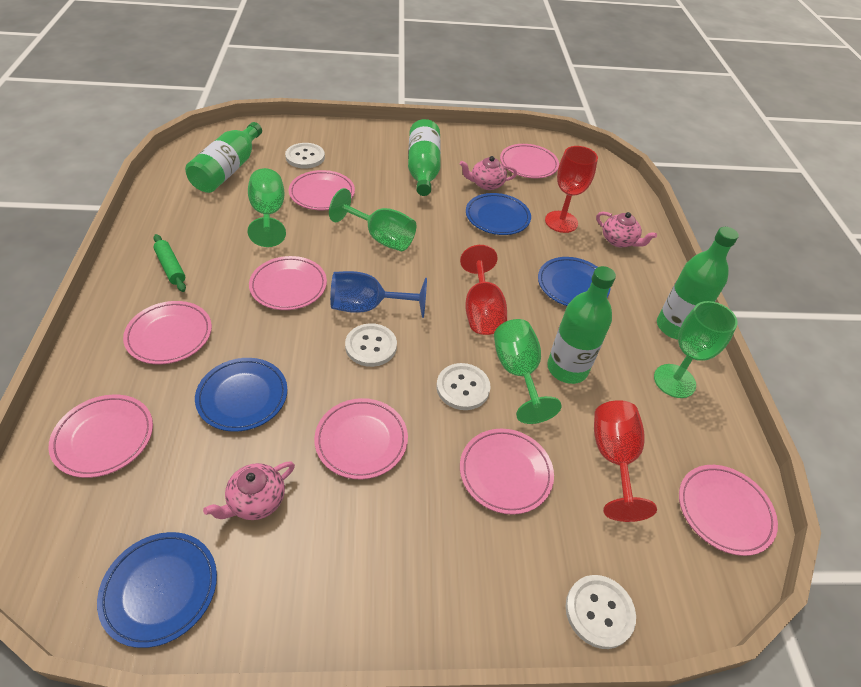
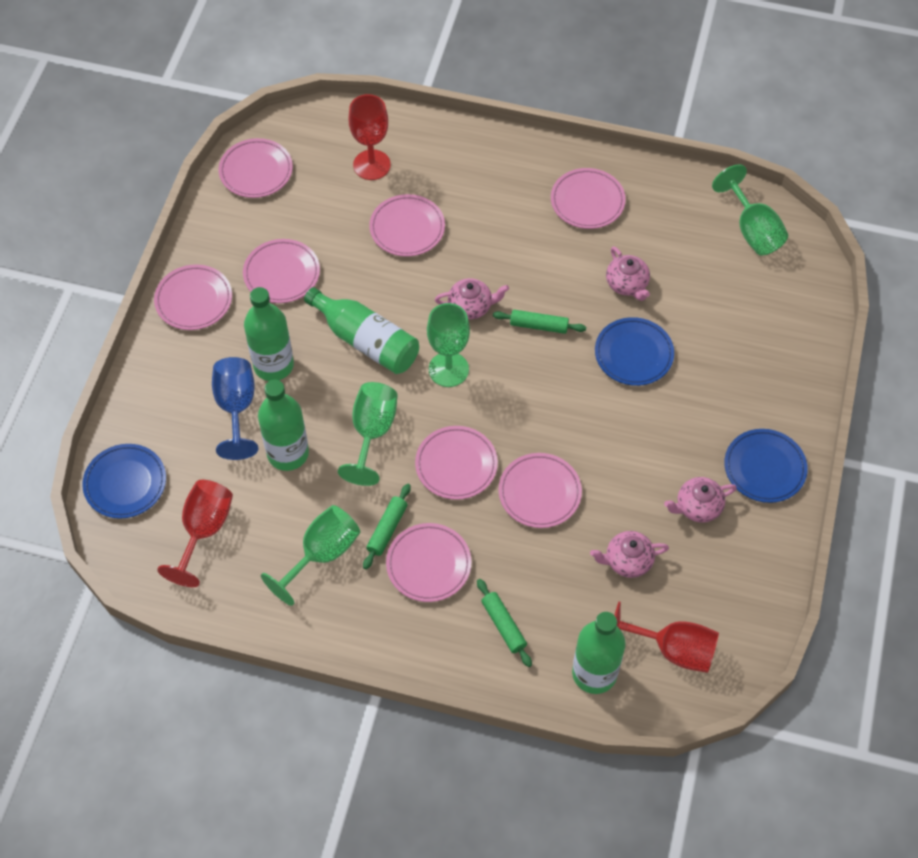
blue plate: [97,532,217,648] [195,358,288,432] [466,193,531,235] [538,257,610,306] = 4 -> [82,444,166,519] [595,317,674,386] [724,429,808,503] = 3
green rolling pin: [153,234,186,292] = 1 -> [363,484,411,570] [477,579,532,667] [493,310,586,334] = 3
pink teapot: [203,461,295,520] [460,156,517,190] [596,212,657,247] = 3 -> [435,278,509,319] [590,531,669,578] [606,246,650,301] [664,477,737,522] = 4
white button: [285,143,325,169] [345,323,397,367] [436,363,490,410] [565,575,636,649] = 4 -> none = 0

